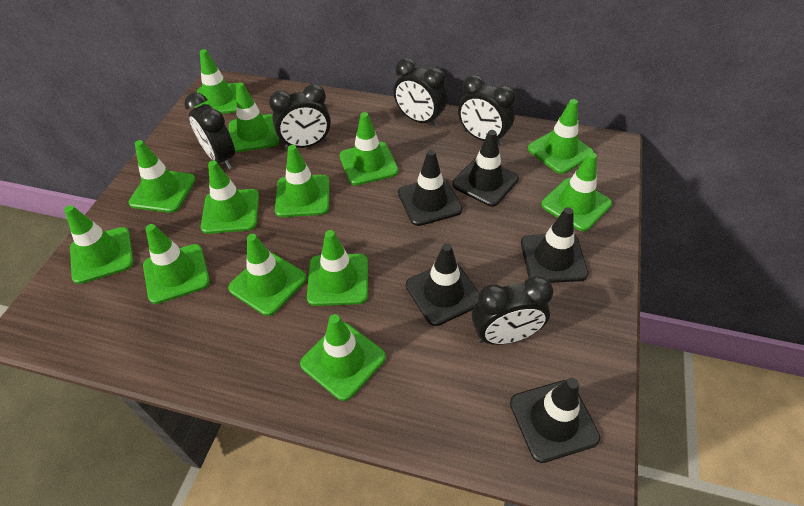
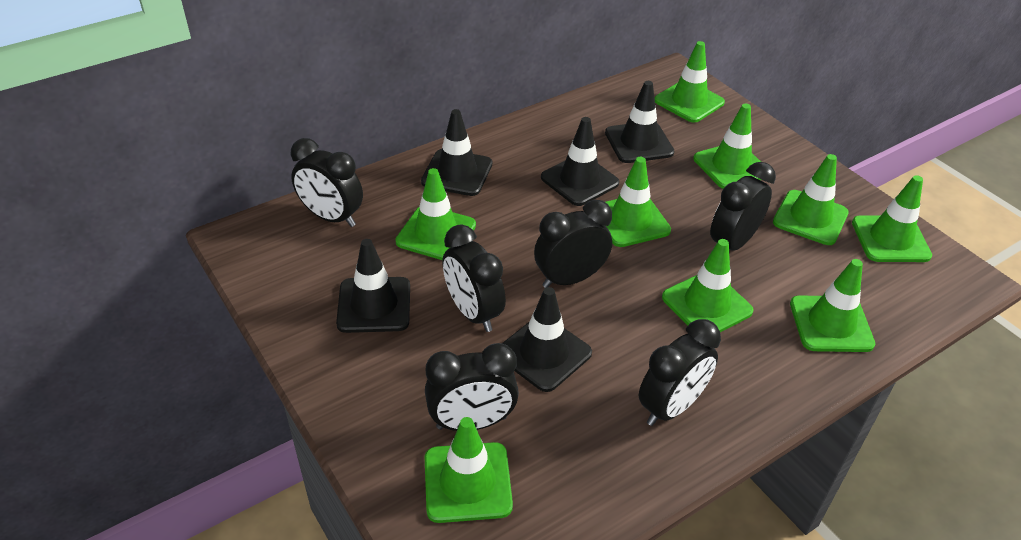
black clock: [184,92,235,169] [269,84,331,150] [394,58,447,127] [458,75,516,146] [472,276,553,345] = 5 -> [291,138,363,227] [425,343,519,431] [442,225,506,332] [534,200,612,288] [639,319,721,426] [710,162,776,250] = 6
green traffic cone: [64,205,134,284] [129,140,196,213] [143,224,210,304] [195,49,237,114] [201,160,259,234] [228,234,307,316] [229,82,279,152] [275,145,330,217] [300,314,386,401] [307,230,368,306] [340,112,398,186] [528,99,594,174] [541,152,612,231] = 13 -> [395,168,476,260] [425,417,513,523] [606,157,671,247] [655,41,725,123] [662,239,754,332] [693,104,761,189] [773,154,849,245] [790,259,875,352] [852,175,932,262] = 9

